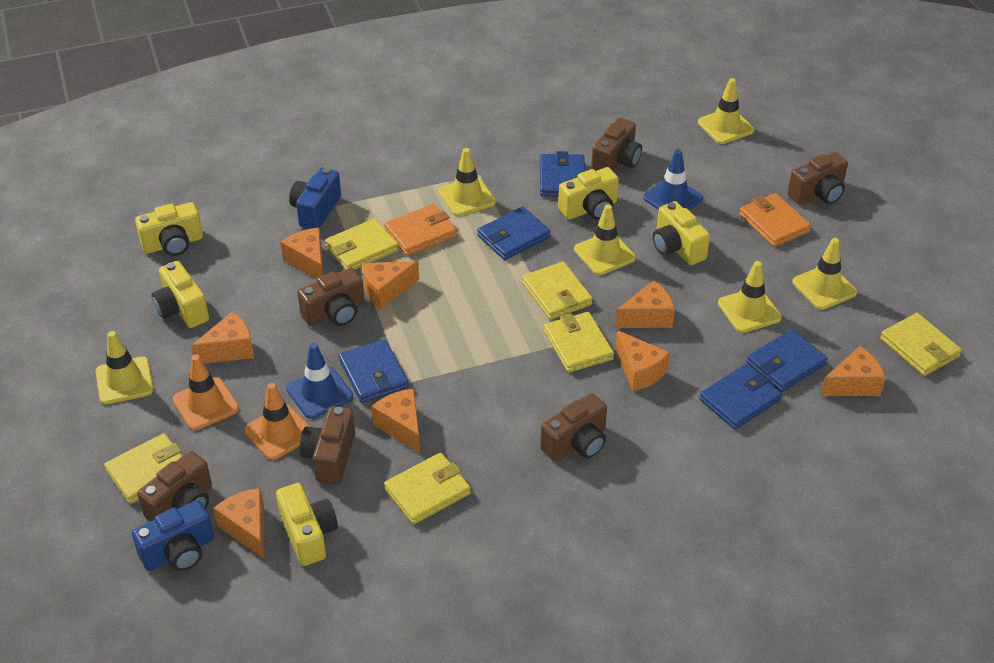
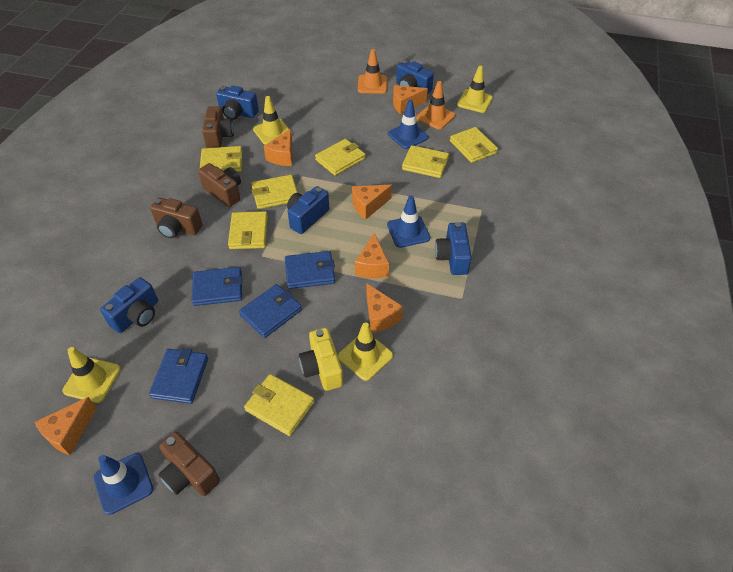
blue camera: [132,500,214,571] [289,167,341,229] = 2 -> [100,277,158,333] [216,85,259,120] [287,186,329,234] [396,60,434,94] [435,222,472,275] = 5
blue traffic cone: [286,343,353,419] [643,149,703,210] = 2 -> [94,453,153,515] [387,195,430,248] [388,100,429,149] = 3
blue wallet: [339,339,409,403] [477,207,551,260] [540,151,585,196] [699,364,782,430] [746,329,828,392] = 5 -> [149,348,208,404] [192,267,242,306] [239,284,302,338] [285,251,335,289] = 4
brown camera: [137,451,212,522] [297,268,365,327] [300,406,355,485] [540,393,607,462] [591,118,642,171] [787,152,848,205] = 6 -> [150,197,202,238] [158,432,220,496] [198,163,241,207] [202,106,234,148] = 4
orange cheese: [191,312,254,363] [213,488,264,559] [280,228,323,280] [362,261,419,309] [372,389,420,453] [615,280,675,328] [615,330,670,391] [821,346,886,396] = 8 -> [35,397,97,455] [263,129,292,166] [352,185,392,220] [355,233,389,278] [366,283,403,333] [393,85,428,114] = 6
orange wallet: [384,204,457,256] [739,193,811,247] = 2 -> none = 0
yellow camera: [135,202,203,256] [151,261,209,328] [276,483,338,566] [558,167,619,220] [653,201,710,265] = 5 -> [299,328,343,391] = 1
yellow traffic cone: [95,331,154,405] [439,148,496,216] [574,204,636,275] [698,78,754,144] [718,261,782,333] [792,238,857,310] = 6 -> [63,347,121,403] [253,96,292,145] [338,322,393,381] [457,66,493,113] = 4
yellow wallet: [104,433,182,504] [325,218,399,270] [384,453,471,524] [522,261,593,320] [544,312,614,373] [880,313,962,376] = 6 -> [200,146,242,172] [228,211,268,249] [244,374,315,436] [251,175,298,209] [315,139,366,176] [402,145,449,178] [450,127,498,163] = 7

